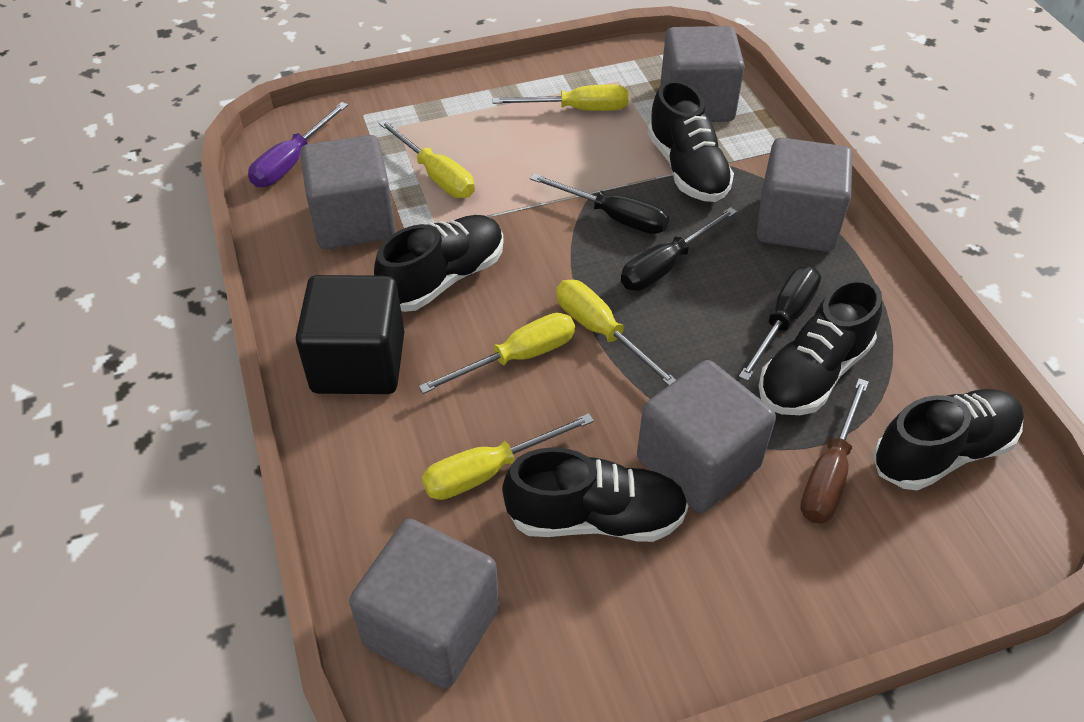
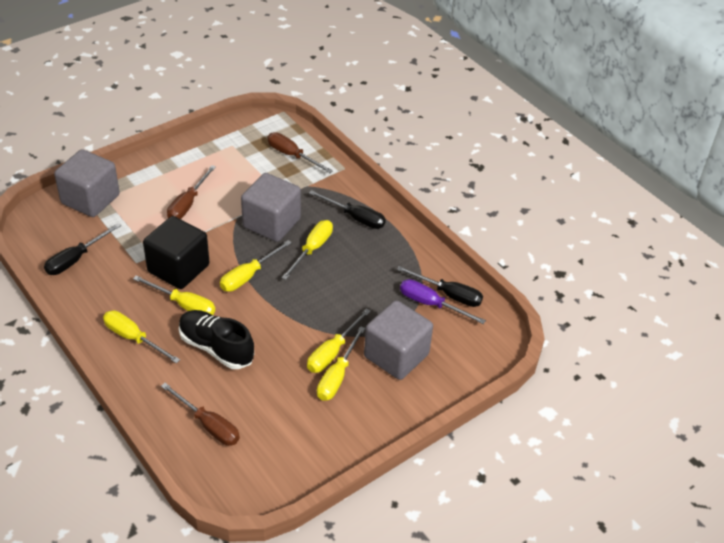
black shoe: [374,215,504,312] [502,447,688,542] [647,80,734,202] [759,278,882,415] [873,389,1024,490] = 5 -> [179,310,254,369] = 1
brown screwdriver: [800,378,869,523] = 1 -> [161,383,240,446] [167,165,216,219] [267,132,333,173] = 3
grey cube: [300,135,396,249] [349,519,499,689] [637,360,776,513] [661,26,745,122] [757,138,853,252] = 5 -> [54,149,120,217] [241,173,301,242] [364,300,433,380] = 3
yellow screwdriver: [379,120,475,198] [419,313,575,394] [422,413,594,500] [492,84,629,111] [556,280,676,386] = 5 -> [103,310,180,364] [133,275,215,315] [220,240,292,292] [282,220,333,280] [307,308,371,373] [317,326,365,401] = 6

